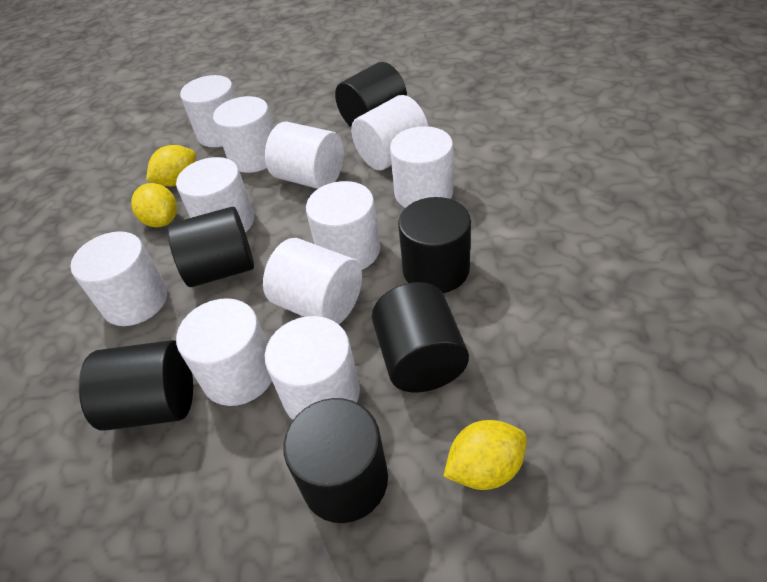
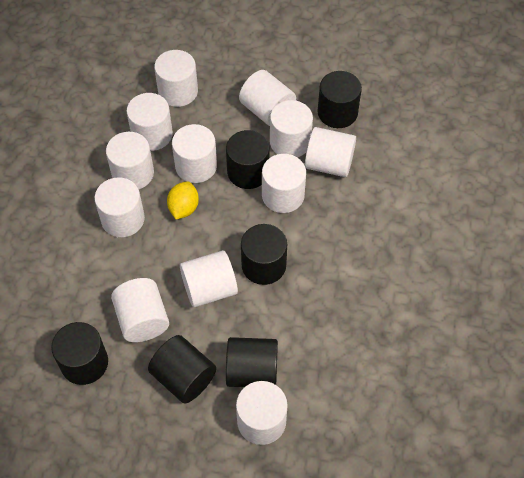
white cylinder: [71,231,167,326] [176,157,254,233] [176,298,272,406] [180,75,237,147] [213,96,274,173] [263,238,362,324] [265,121,344,189] [265,316,360,420] [306,181,380,270] [351,95,428,170] [390,126,453,208] = 11 -> [94,177,145,237] [106,132,154,189] [111,278,169,342] [126,93,173,151] [154,50,198,107] [172,124,217,183] [180,250,238,308] [236,381,288,445] [239,70,296,126] [262,154,306,213] [270,100,313,157] [305,127,356,177] = 12
yellow lemon: [131,183,177,228] [146,145,196,187] [443,420,527,490] = 3 -> [167,181,199,220] = 1

